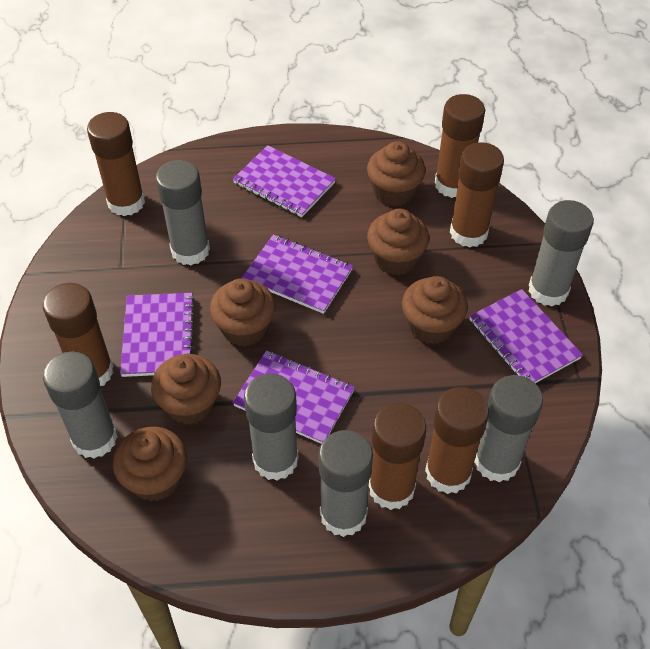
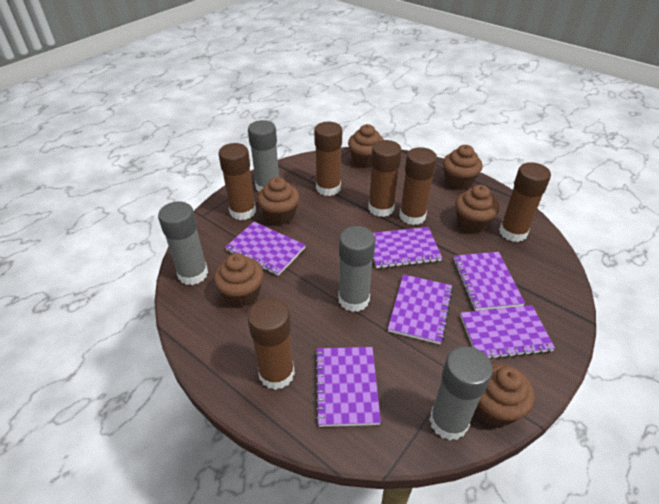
grey glue stick: [43,351,118,459] [156,160,210,265] [244,373,298,481] [319,430,373,537] [474,375,543,482] [529,200,594,306] = 6 -> [158,202,208,285] [248,120,279,192] [339,226,376,312] [429,346,493,440] = 4
purple notebook: [120,293,195,377] [233,145,336,217] [233,350,355,444] [242,234,353,314] [470,289,583,383] = 5 -> [225,222,306,276] [315,347,381,427] [373,227,442,268] [388,274,453,344] [453,252,525,311] [460,305,555,359] = 6

